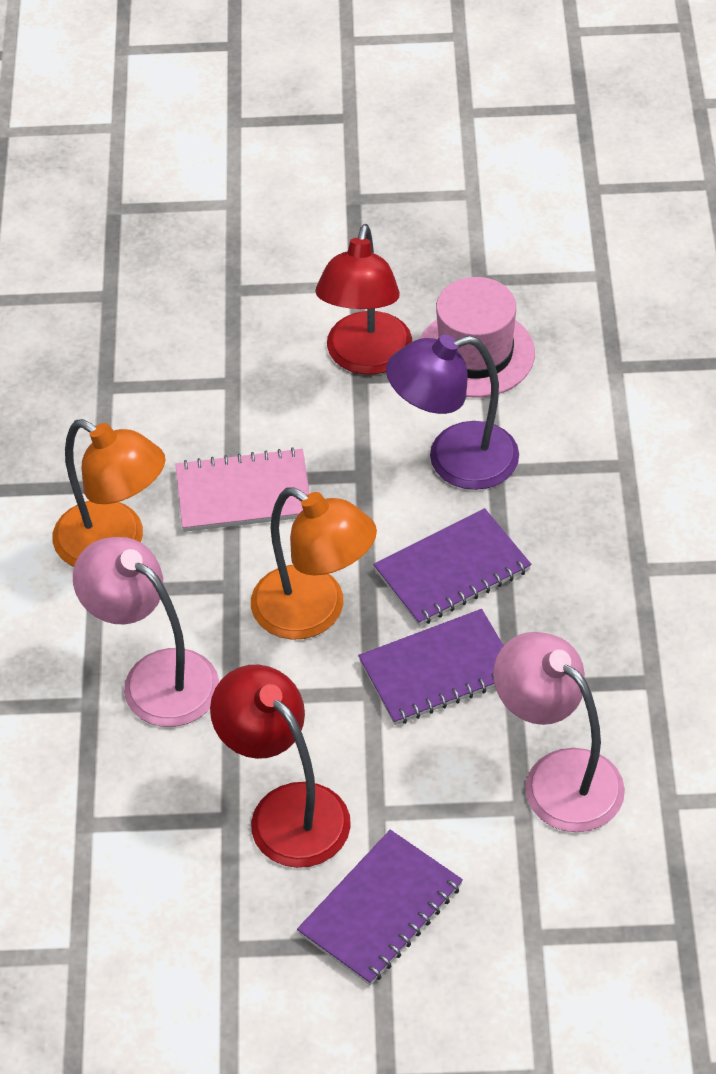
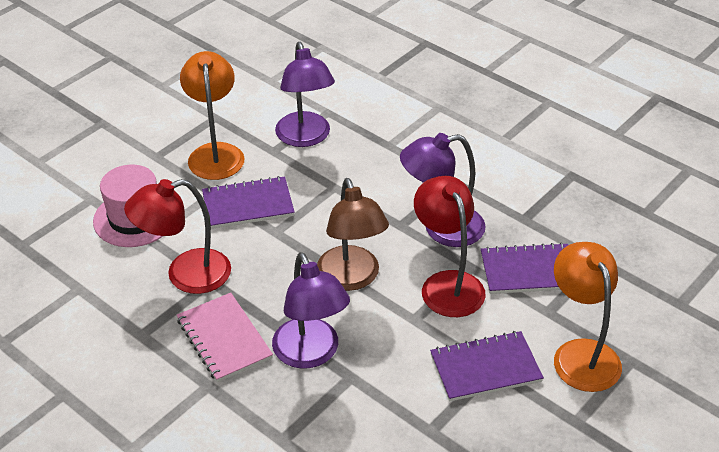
brown lamp: none = 0 -> [317,178,389,291] = 1
pink lamp: [73,537,219,727] [493,632,625,832] = 2 -> none = 0
purple lamp: [386,335,519,490] = 1 -> [272,252,350,368] [275,42,335,147] [400,133,486,247] = 3

